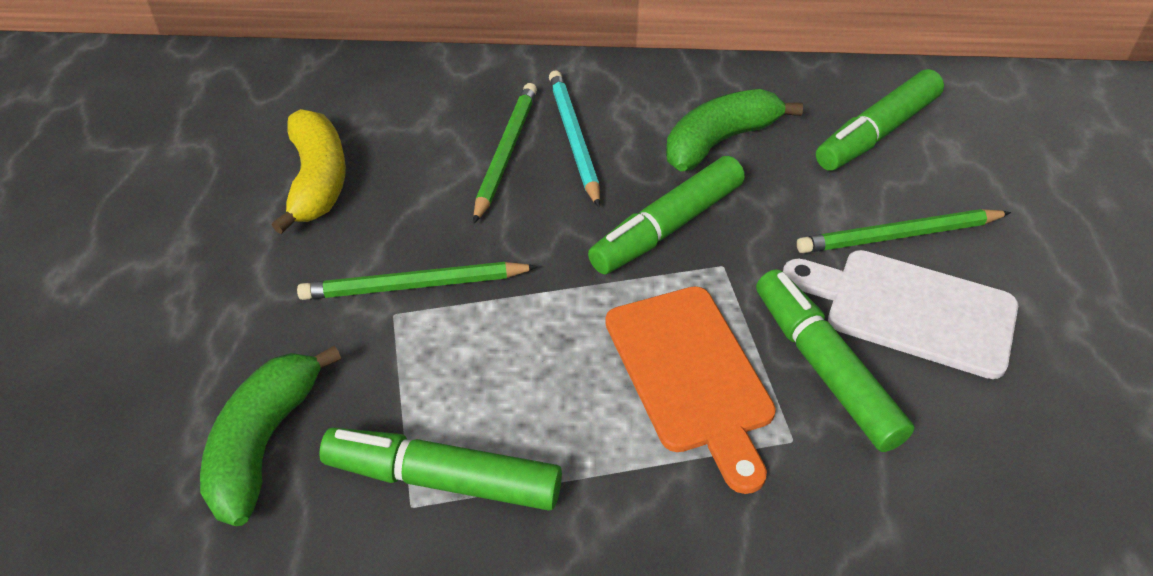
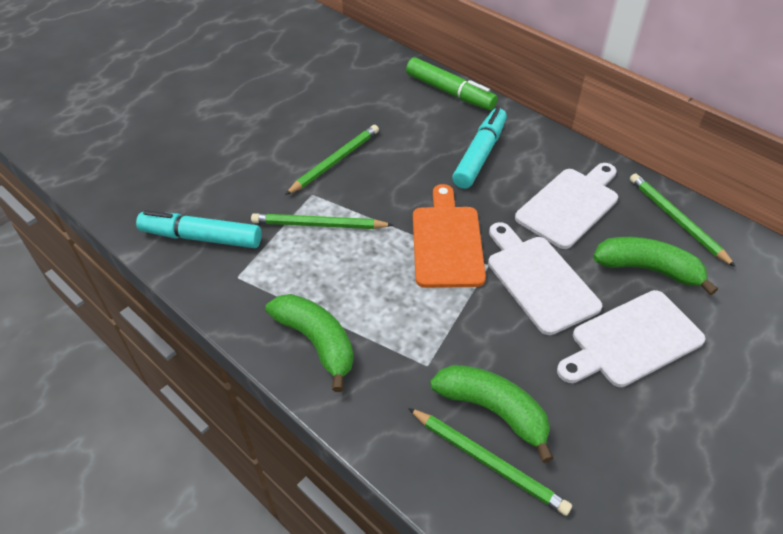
green banana: [200,345,341,526] [666,89,803,171] = 2 -> [265,294,354,392] [430,365,553,463] [593,237,718,295] = 3
green marker: [319,428,562,511] [588,156,745,274] [756,269,914,452] [816,69,944,171] = 4 -> [406,57,498,110] = 1
green pencil: [297,262,538,300] [473,83,537,223] [797,209,1011,253] = 3 -> [251,213,393,229] [285,125,379,195] [408,408,572,516] [630,173,736,267] = 4
turquoise marker: none = 0 -> [136,210,262,248] [452,108,507,189] = 2
turquoise pencil: [549,71,600,207] = 1 -> none = 0
white cutting board: [783,250,1018,379] = 1 -> [488,222,602,335] [515,163,618,249] [557,290,705,387] = 3
yellow banana: [272,109,346,234] = 1 -> none = 0

